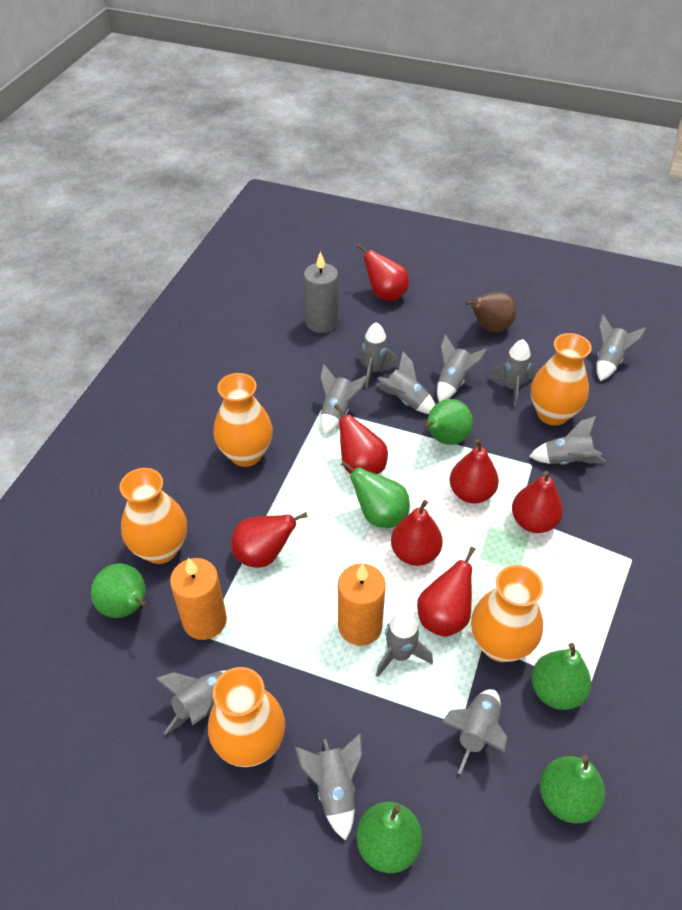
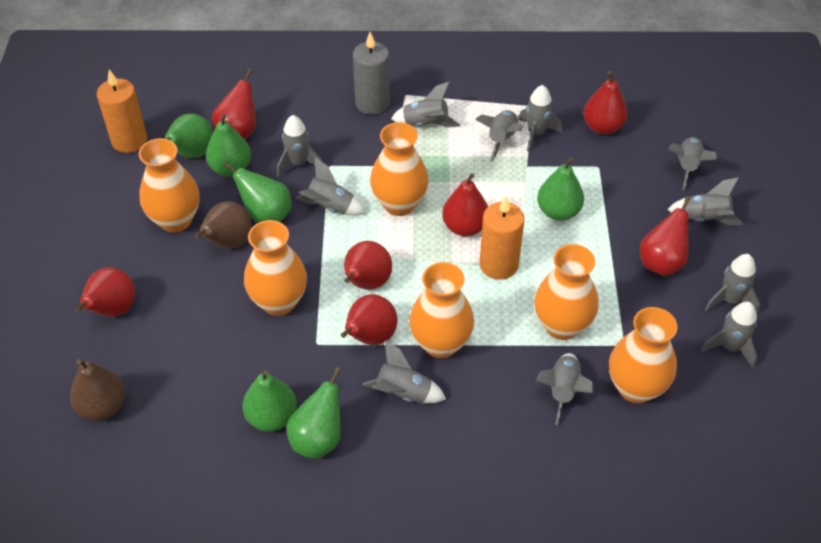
brown pear: [465,292,516,332] = 1 -> [70,359,125,420] [194,201,252,249] = 2
orange vase: [120,468,187,564] [208,667,285,767] [213,373,273,467] [471,565,543,662] [531,333,592,426] = 5 -> [139,138,200,233] [244,220,307,316] [370,122,429,216] [409,262,474,358] [534,244,599,340] [609,307,678,403] = 6

